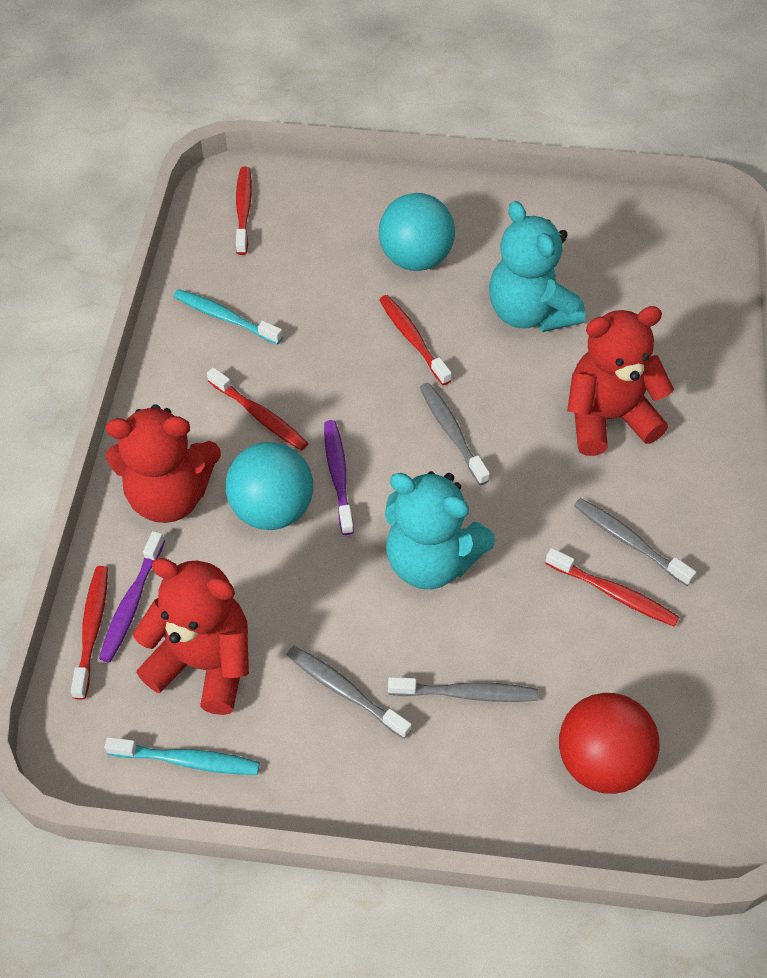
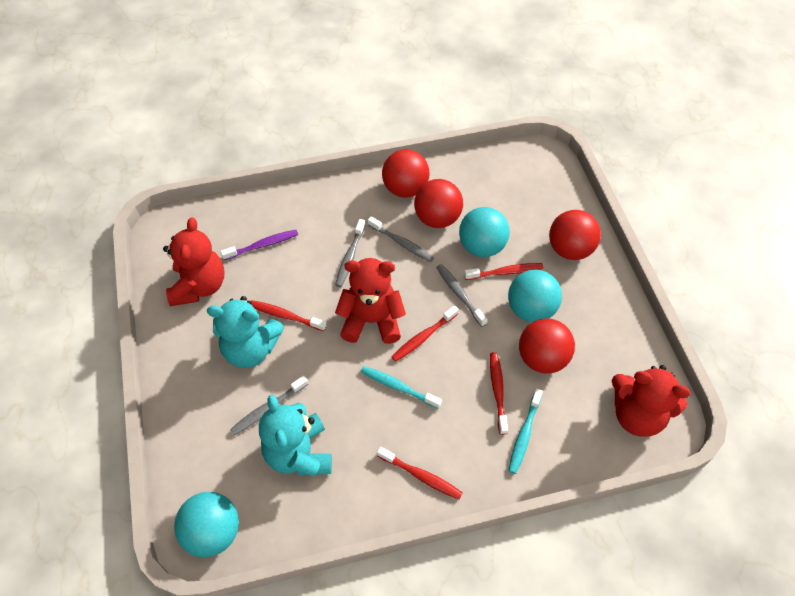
purple toothbrush: [99,531,165,662] [324,420,354,535] = 2 -> [221,230,298,260] = 1
red ball: [559,693,660,794] = 1 -> [382,149,430,198] [414,179,463,228] [519,319,575,373] [549,210,601,260] = 4
turquoise ball: [225,442,313,530] [379,193,455,271] = 2 -> [174,492,239,557] [459,207,510,257] [508,269,562,322] = 3

